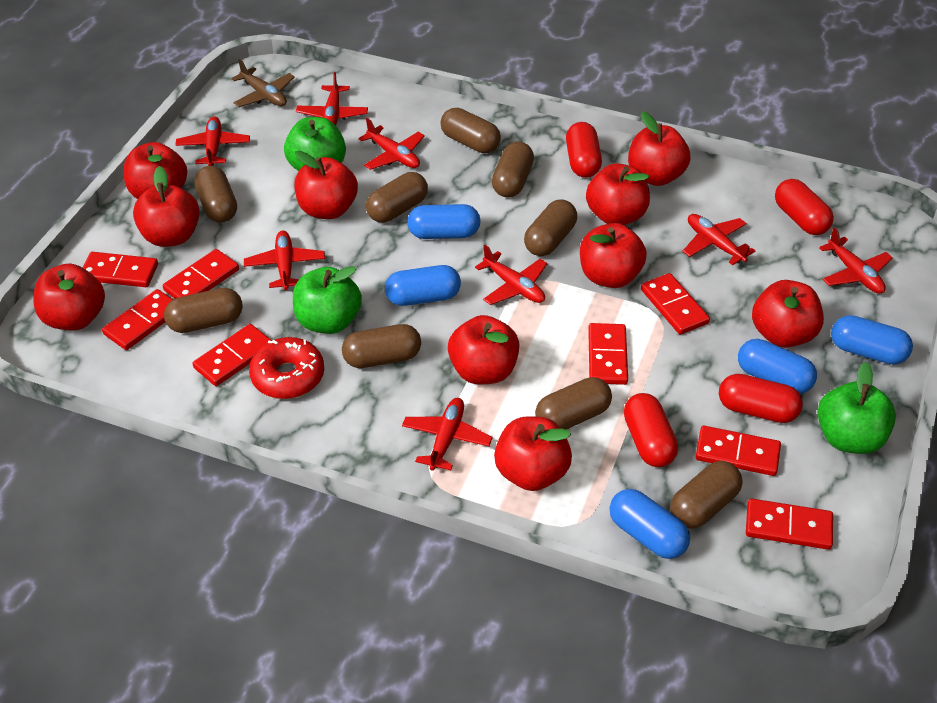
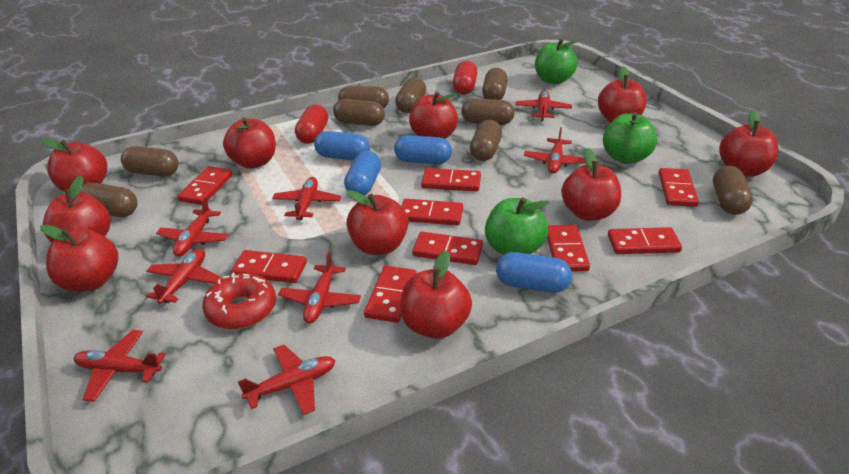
blue capsule: [385,265,461,306] [407,204,481,239] [610,489,690,559] [738,339,817,394] [831,315,913,365] = 5 -> [314,131,370,161] [344,151,381,195] [394,135,452,164] [496,252,572,293] = 4
brown plane: [231,59,295,107] = 1 -> none = 0
red capsule: [566,122,602,178] [624,393,678,467] [719,374,803,423] [775,179,834,235] = 4 -> [295,105,328,144] [453,61,478,95] = 2
red domino: [82,252,158,287] [102,289,173,350] [163,249,239,299] [192,324,272,386] [588,323,628,385] [641,273,710,335] [695,426,781,476] [746,499,833,550] = 8 -> [177,166,232,205] [231,250,307,283] [364,266,416,323] [402,199,463,226] [412,232,483,265] [421,168,481,191] [547,225,590,272] [608,227,682,254] [659,168,699,207] = 9

